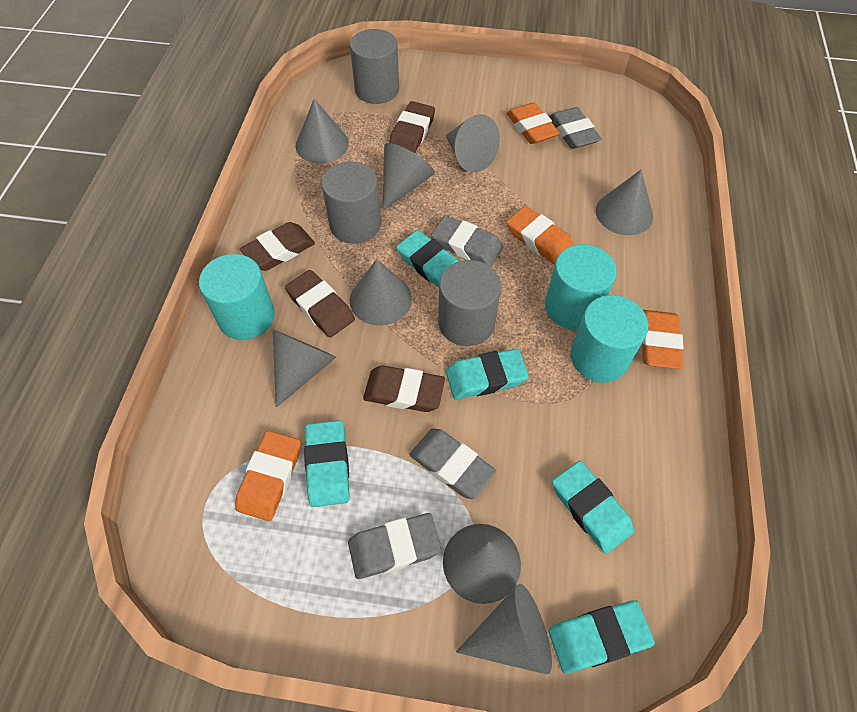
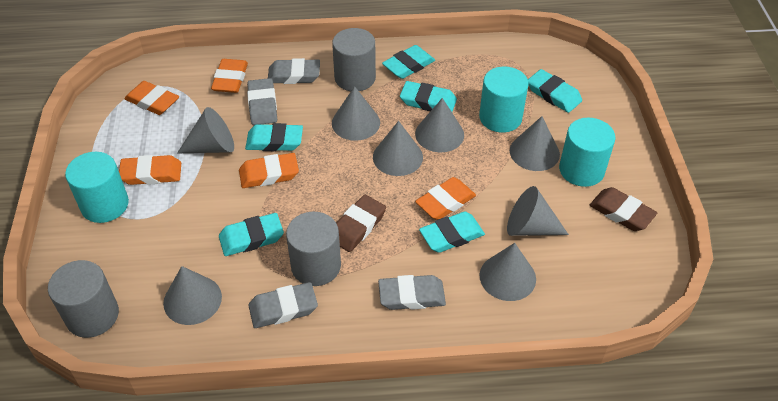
brown eraser: [240,222,315,271] [285,270,355,337] [363,365,445,412] [389,101,435,153] = 4 -> [336,195,386,252] [590,187,657,231] = 2
orange eraser: [235,431,301,521] [507,102,560,144] [507,206,574,265] [642,310,683,369] = 4 -> [119,155,181,185] [125,81,179,115] [211,59,248,93] [239,153,299,188] [415,177,476,220] = 5
turquoise eraser: [304,420,350,507] [396,230,459,288] [446,348,529,399] [548,600,655,674] [552,461,634,554] = 5 -> [219,213,284,256] [245,123,303,151] [382,45,435,79] [400,81,457,112] [419,211,485,253] [528,69,582,113] = 6

